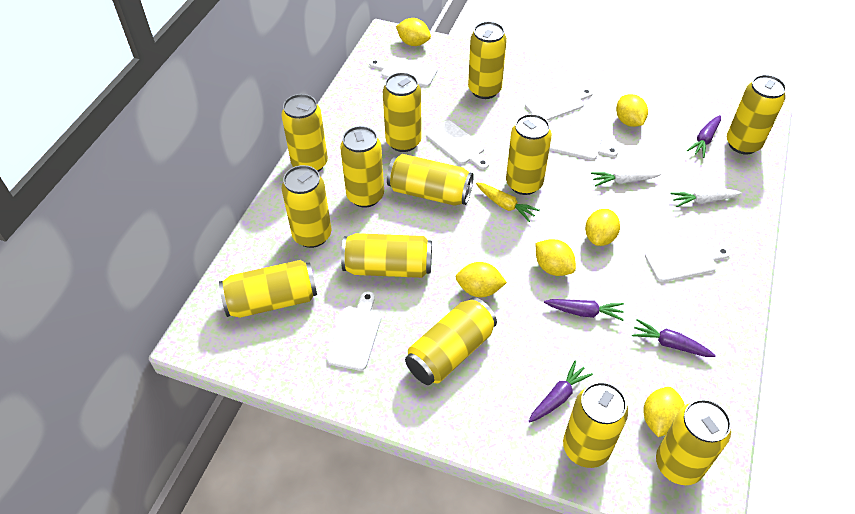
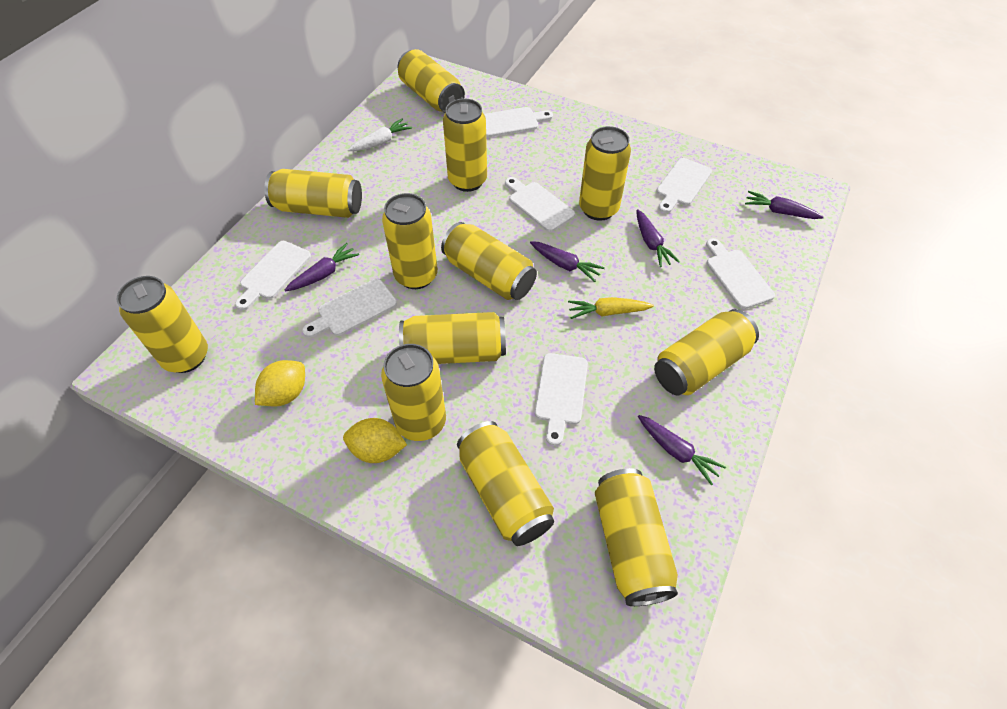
purple carrot: [529,361,593,423] [544,299,624,321] [632,319,716,357] [687,115,721,158] = 4 -> [285,243,359,291] [530,241,605,282] [637,209,680,267] [638,415,726,486] [745,191,824,219] = 5
white carrot: [591,168,661,186] [670,188,742,207] = 2 -> [348,119,412,151] = 1
white cutting board: [327,291,381,371] [369,57,438,87] [426,120,489,169] [525,87,593,121] [549,125,618,160] [645,241,730,282] = 6 -> [235,241,311,310] [302,279,397,338] [484,107,553,137] [505,177,575,232] [535,353,588,446] [656,158,712,213] [706,238,775,309] = 7
yellow can: [219,260,317,318] [281,94,328,172] [282,165,331,248] [340,126,384,208] [341,233,432,278] [383,72,422,152] [387,154,474,206] [405,297,497,385] [468,21,507,99] [506,114,552,195] [563,382,628,468] [656,399,731,485] [727,75,786,155] = 13 -> [117,276,208,373] [264,169,362,218] [381,344,446,441] [382,193,438,289] [397,49,465,113] [399,312,506,364] [441,222,537,300] [443,98,487,192] [457,421,554,546] [579,126,631,221] [595,468,678,606] [654,309,759,395] = 12
yellow lemon: [396,18,431,46] [456,262,507,297] [536,239,576,276] [585,209,620,246] [616,94,648,127] [643,387,685,437] = 6 -> [255,360,305,406] [343,418,407,463] = 2

